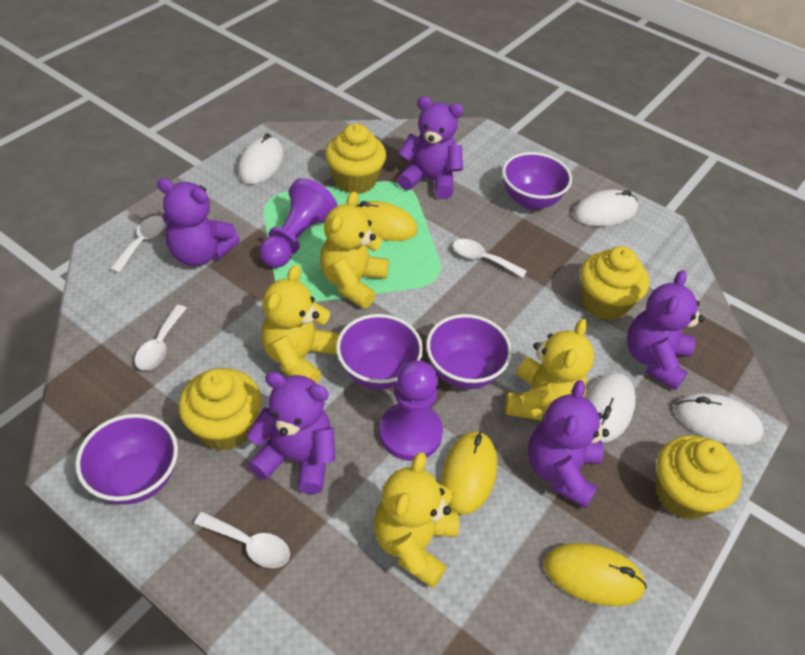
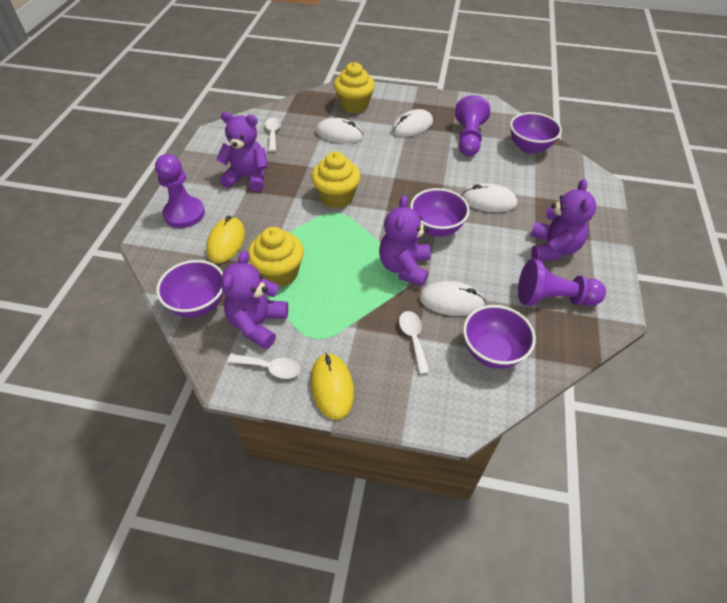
purple pawn: [259,178,338,268] [379,361,443,461] = 2 -> [155,154,205,228] [455,95,490,156] [518,259,606,306] = 3
purple teddy bear: [157,178,240,266] [247,372,335,494] [397,96,464,199] [528,380,609,509] [627,270,705,390] = 5 -> [216,112,268,192] [221,251,288,349] [379,195,431,287] [530,179,596,261] = 4
white spoon: [110,216,166,273] [134,305,187,370] [194,512,290,568] [453,239,527,278] = 4 -> [228,354,301,379] [265,117,281,152] [399,311,430,374] = 3
yellow cupcake: [178,368,262,450] [325,123,386,194] [580,246,649,321] [655,435,742,520] = 4 -> [248,227,304,287] [311,151,360,208] [334,62,375,113] = 3
yellow mouse: [356,201,418,241] [441,431,497,514] [544,543,647,606] = 3 -> [206,216,245,263] [310,353,354,420] = 2
yellow teddy bear: [261,265,339,383] [320,192,389,309] [374,452,459,588] [505,319,594,420] = 4 -> none = 0

